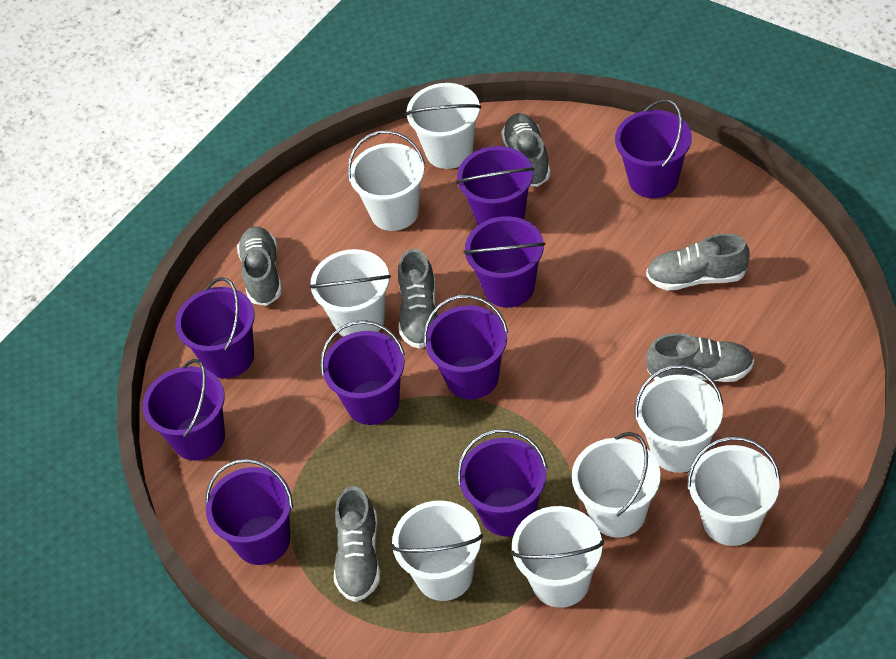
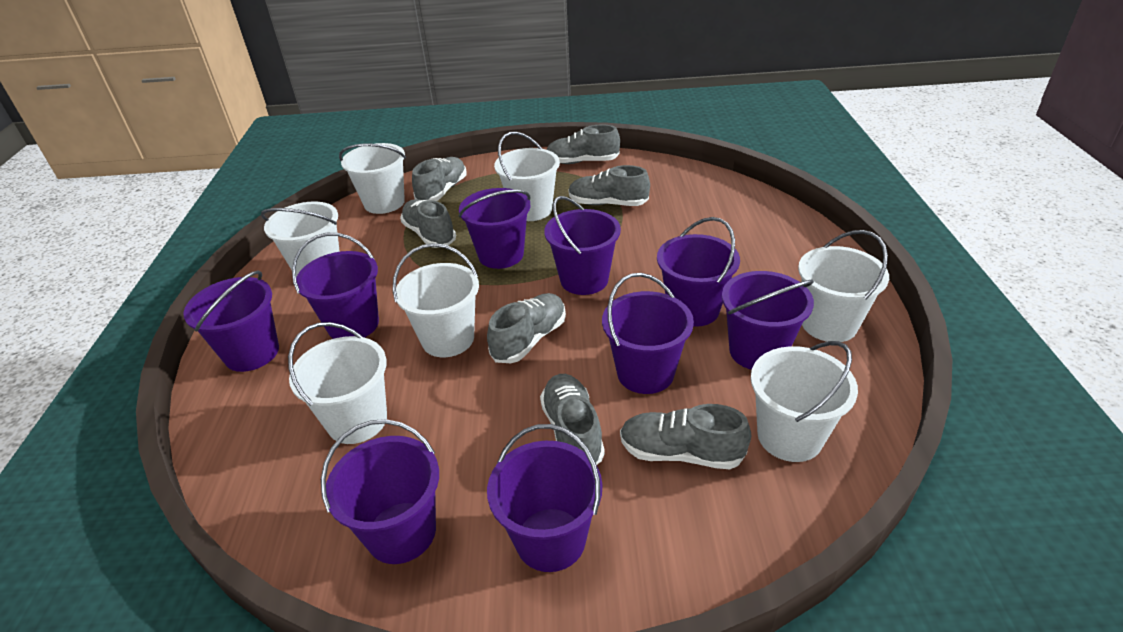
grey shoe: [237,226,282,306] [334,486,380,602] [398,249,438,349] [501,113,551,187] [646,233,750,291] [646,333,754,382] = 6 -> [400,199,456,248] [412,157,467,201] [487,293,566,363] [540,374,605,465] [547,125,620,164] [568,165,650,206] [620,404,751,469] = 7
white bucket: [309,249,391,337] [347,130,425,231] [391,501,483,601] [405,83,481,169] [510,506,604,608] [572,432,661,538] [635,365,723,473] [687,436,781,546] = 8 -> [261,202,340,277] [288,322,387,444] [339,143,406,214] [392,243,479,357] [494,132,560,221] [751,341,858,462] [798,230,889,342] = 7

